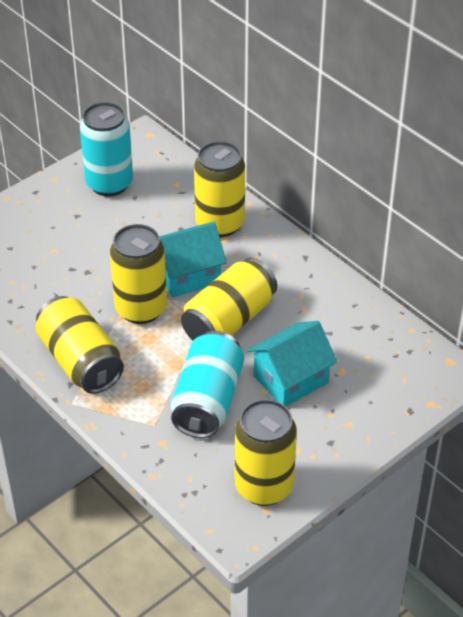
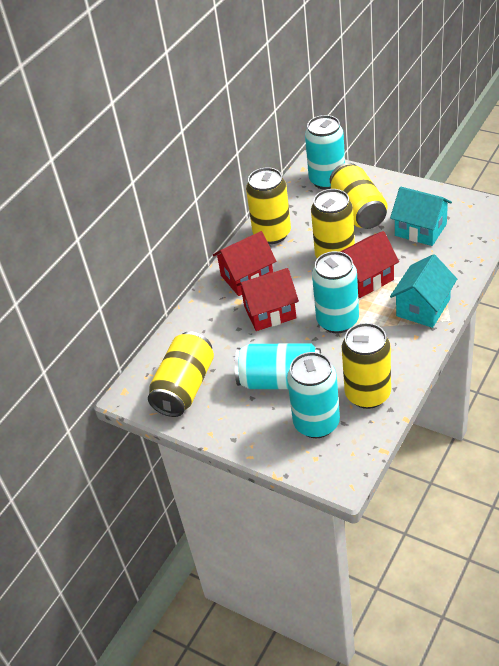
red house: none = 0 -> [213,231,277,296] [237,268,299,331] [340,231,399,298] = 3
turquoise can: [80,102,133,197] [171,331,244,438] = 2 -> [235,343,321,389] [287,352,340,438] [305,115,345,190] [312,251,359,333] = 4

